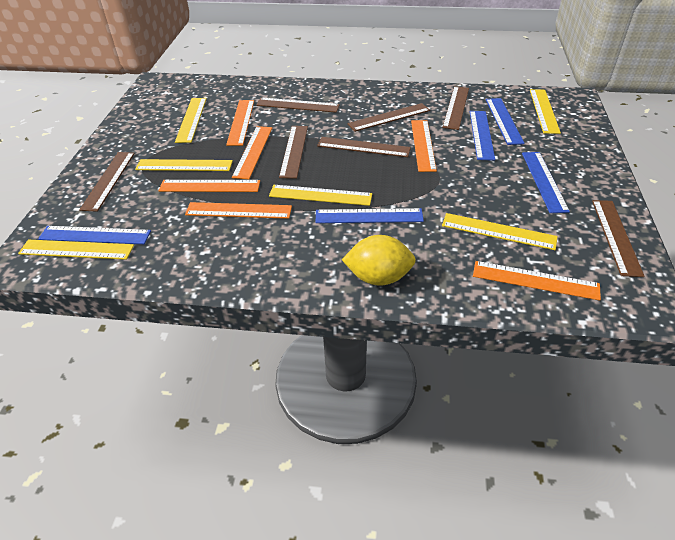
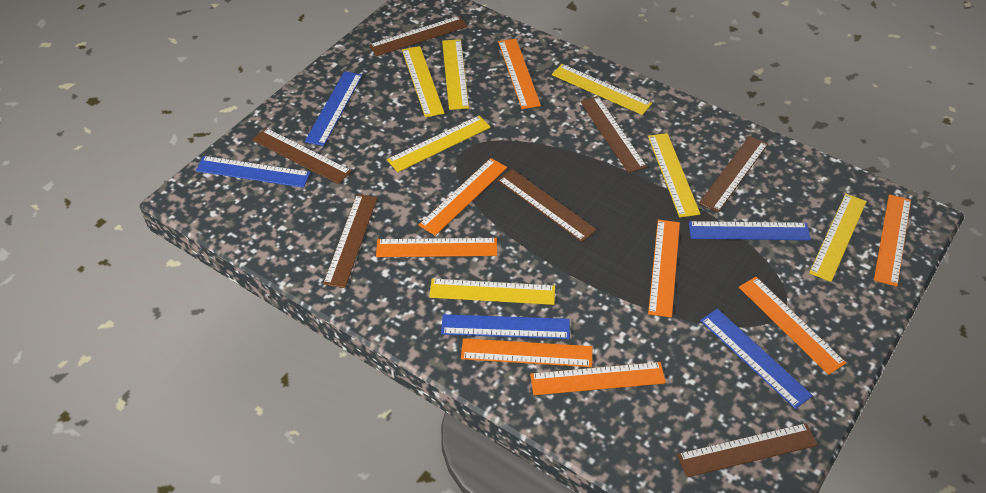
orange ruler: [158,180,260,192] [185,202,292,219] [226,100,254,146] [232,126,272,179] [411,120,437,172] [473,261,601,301] = 6 -> [376,238,497,257] [419,158,507,236] [461,338,592,367] [498,39,541,109] [530,362,666,395] [648,220,680,318] [739,277,846,375] [874,194,911,287] = 8
yellow lemon: [342,235,416,286] = 1 -> none = 0
yellow ruler: [18,240,134,260] [135,159,233,171] [175,98,207,143] [269,185,372,206] [442,213,558,250] [530,89,561,134] = 6 -> [387,116,490,172] [402,46,445,117] [429,279,555,305] [442,39,469,110] [552,64,652,115] [648,133,700,217] [809,194,867,282] = 7

